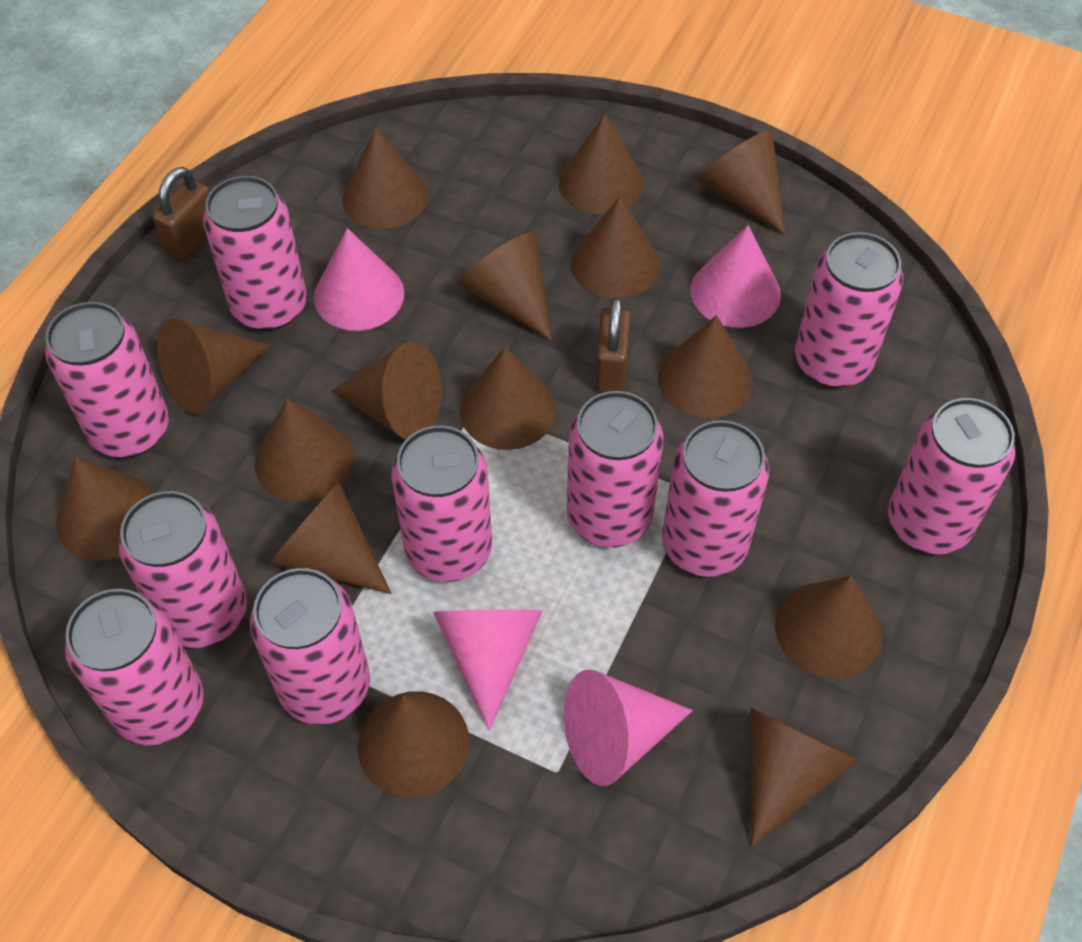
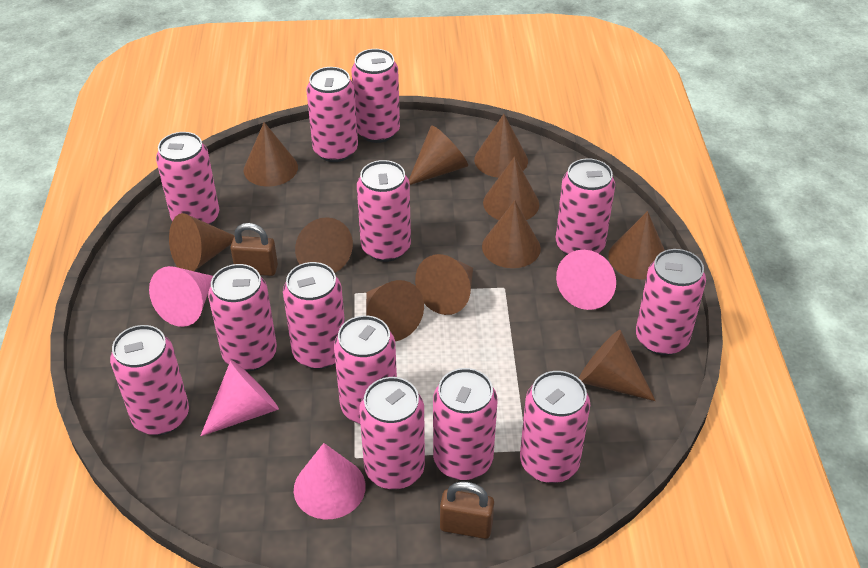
brown cone: [56,457,154,561] [157,318,271,414] [255,398,353,502] [270,482,392,594] [331,342,442,439] [342,127,428,229] [358,691,469,798] [459,232,552,341] [460,346,556,450] [559,114,644,215] [571,197,660,298] [658,315,753,418] [698,130,785,235] [750,707,858,847] [775,576,882,679] = 15 -> [169,213,235,271] [244,122,298,187] [295,217,353,273] [366,280,424,341] [409,125,468,185] [415,254,473,315] [474,114,528,178] [482,200,541,268] [483,156,539,220] [579,330,656,401] [608,211,665,279] = 11
pink can: [45,302,169,457] [65,589,204,745] [119,491,247,648] [203,176,307,331] [250,568,370,725] [391,426,492,582] [567,391,664,547] [662,420,769,577] [795,232,903,388] [888,398,1015,554] = 10 -> [110,325,189,435] [156,132,219,225] [208,264,277,371] [283,262,345,369] [306,67,358,162] [334,315,397,424] [351,49,400,143] [357,160,411,262] [359,377,425,489] [433,368,497,480] [520,371,590,483] [556,158,615,255] [636,249,706,355] = 13

